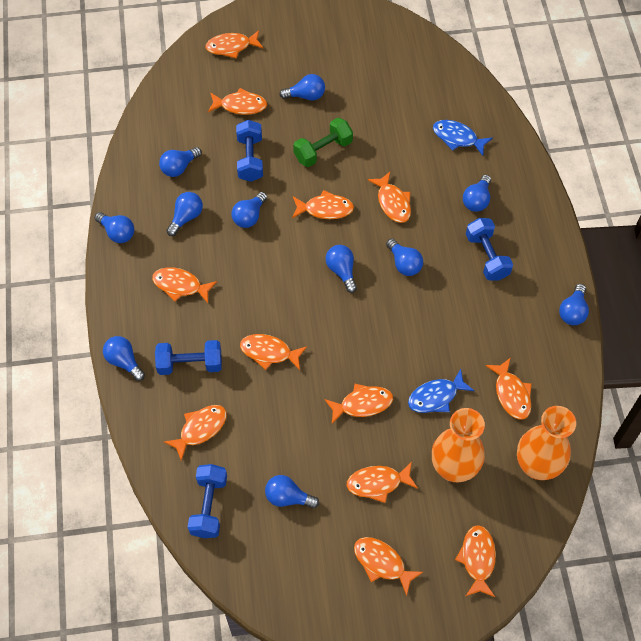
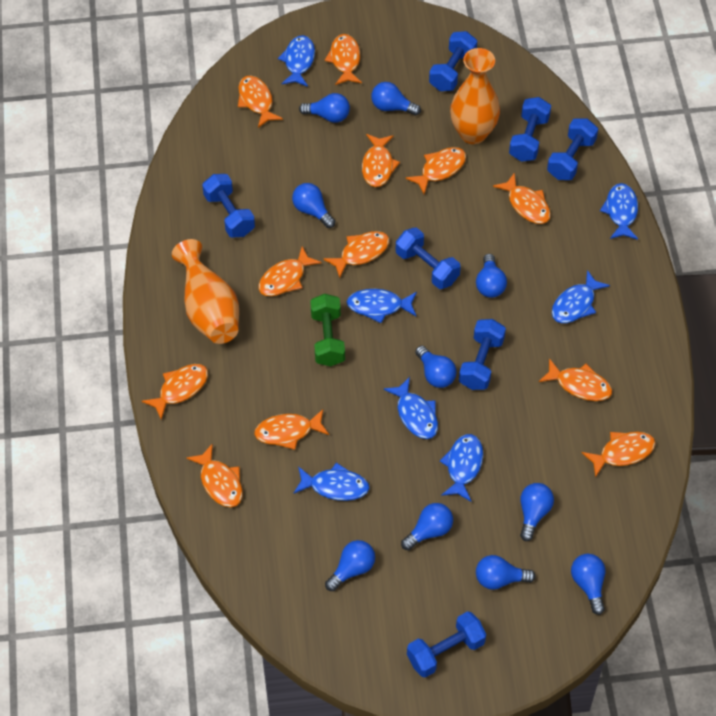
blue dumbbell: [155,340,222,375] [188,464,227,538] [236,120,263,182] [466,218,513,281] = 4 -> [202,174,255,238] [396,227,461,289] [407,611,486,678] [429,31,477,91] [459,319,506,390] [509,97,551,162] [547,118,598,180] = 7
blue fish: [408,369,475,413] [433,120,493,156] = 2 -> [278,35,315,87] [293,463,370,501] [347,289,417,323] [384,377,438,439] [440,434,483,501] [552,270,610,323] [600,183,638,240] = 7
blue light bulb: [95,212,134,243] [103,336,145,381] [159,147,201,177] [166,192,203,236] [232,192,267,228] [265,475,319,508] [279,74,325,101] [326,245,357,293] [386,238,423,276] [463,175,491,212] [559,284,589,325] = 11 -> [292,183,335,228] [299,93,350,123] [325,540,375,591] [371,82,421,116] [401,503,453,550] [415,345,456,388] [476,254,507,298] [476,555,536,590] [520,483,554,541] [571,554,606,615] = 10

